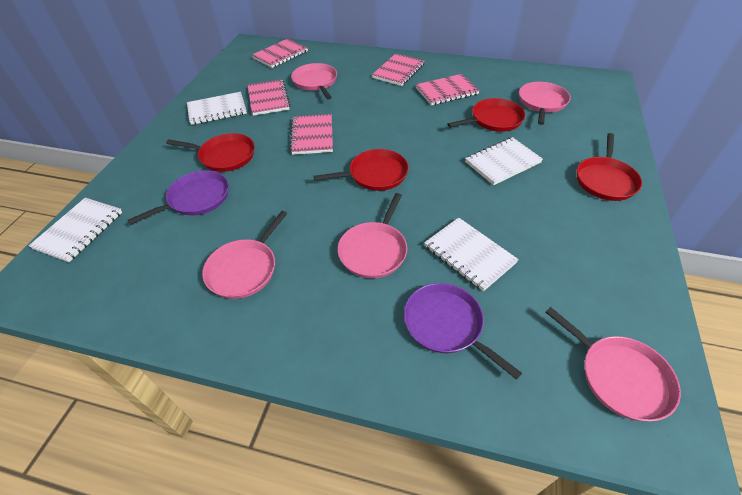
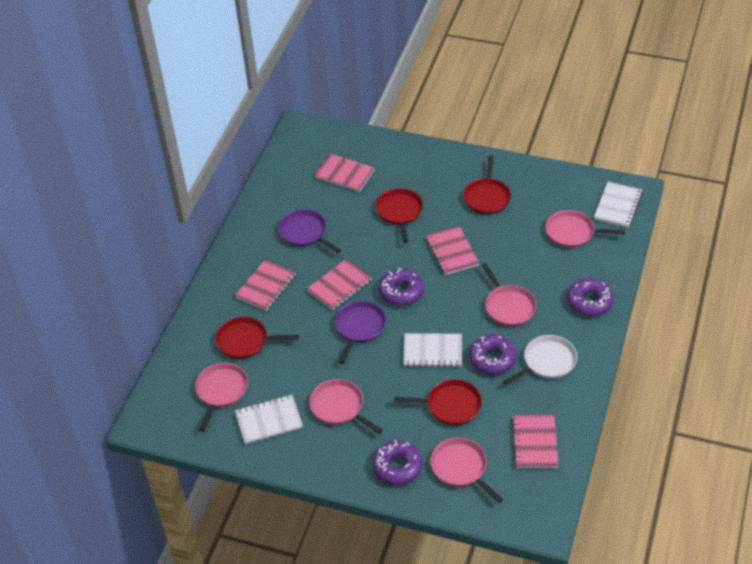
purple donut: none = 0 -> [372,440,423,486] [379,268,424,306] [469,334,517,375] [567,278,614,316] = 4
white notebook: [29,198,122,262] [187,92,247,125] [424,217,519,292] [465,137,543,185] = 4 -> [235,395,303,444] [403,333,462,368] [594,182,643,228] = 3
white pan: none = 0 -> [503,335,577,385] = 1

